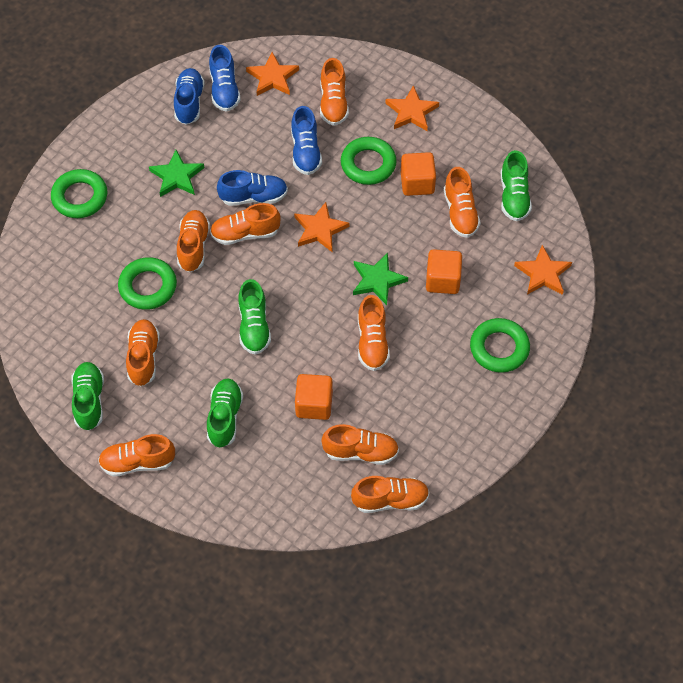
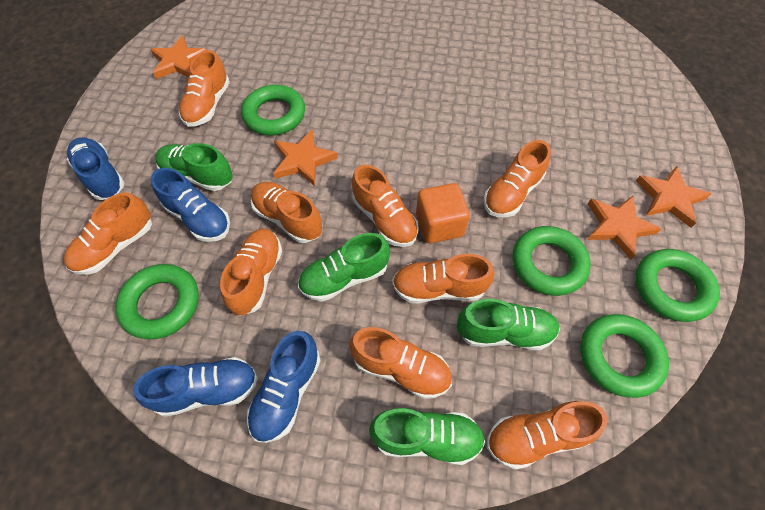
green ring: [51,169,107,218] [118,257,177,310] [341,137,397,185] [470,318,530,373] = 4 -> [115,264,199,339] [241,85,305,136] [512,226,591,296] [580,314,669,398] [635,249,720,322] = 5
green star: [149,150,205,197] [353,253,408,305] = 2 -> none = 0
orange cube: [295,374,333,420] [401,152,436,196] [426,249,462,294] = 3 -> [416,183,470,243] = 1

